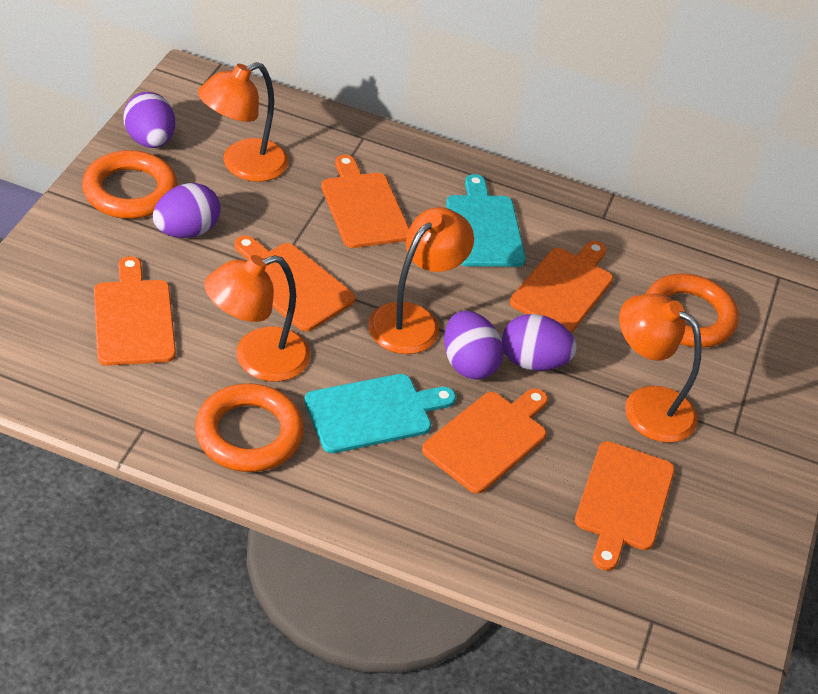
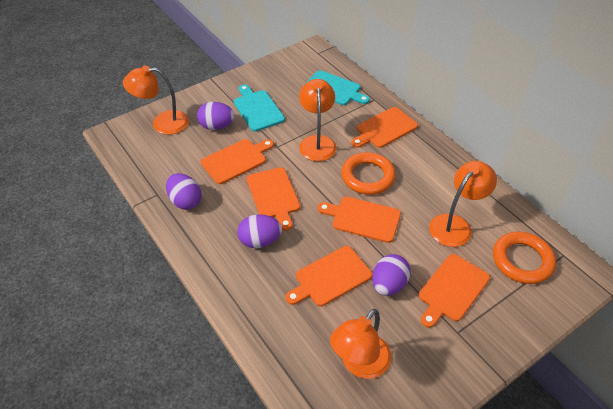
orange ring: [82,150,178,219] [195,383,304,472] [646,274,739,348] = 3 -> [341,152,396,195] [493,232,556,284] = 2

